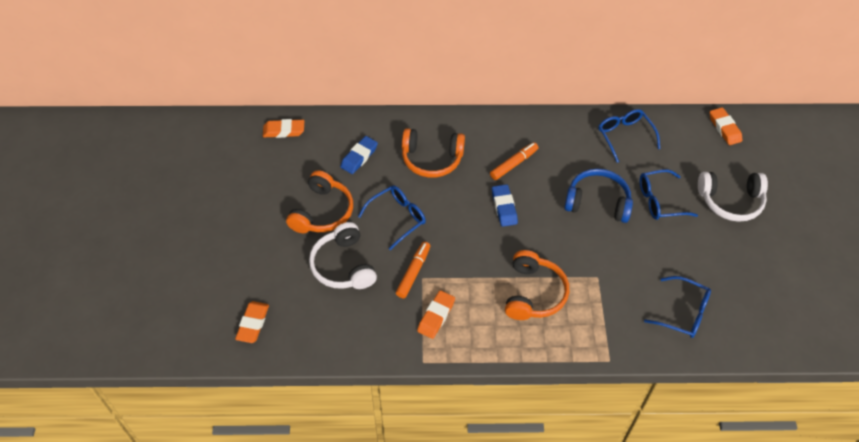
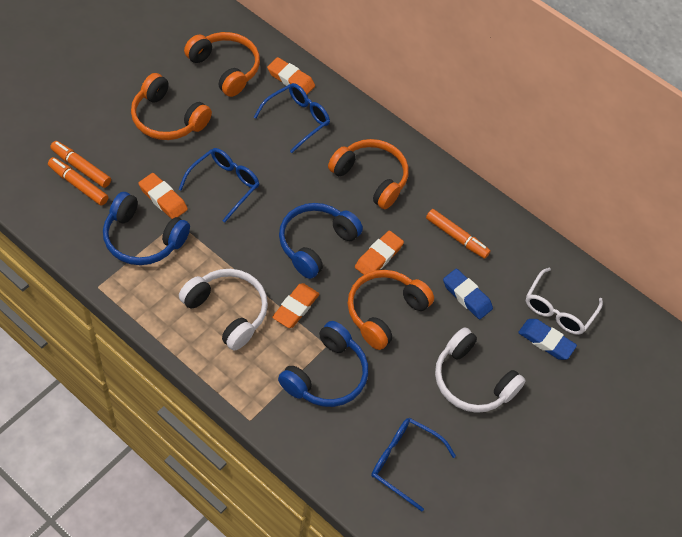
blue glasses: [358,185,426,250] [598,109,660,163] [640,169,698,220] [644,276,711,338] = 4 -> [179,148,259,223] [254,83,330,153] [371,418,456,512] = 3
blue headphones: [564,169,633,223] = 1 -> [103,192,190,265] [278,321,368,407] [279,203,363,279] = 3
orange headphones: [286,170,353,233] [402,128,465,178] [505,250,569,320] = 3 -> [131,73,212,140] [184,32,260,97] [328,139,408,209] [348,270,434,350] = 4
orange marker: [396,242,431,298] [490,142,538,180] = 2 -> [48,157,109,206] [50,141,111,188] [426,209,491,259] = 3
white glasses: none = 0 -> [526,268,603,335] = 1

